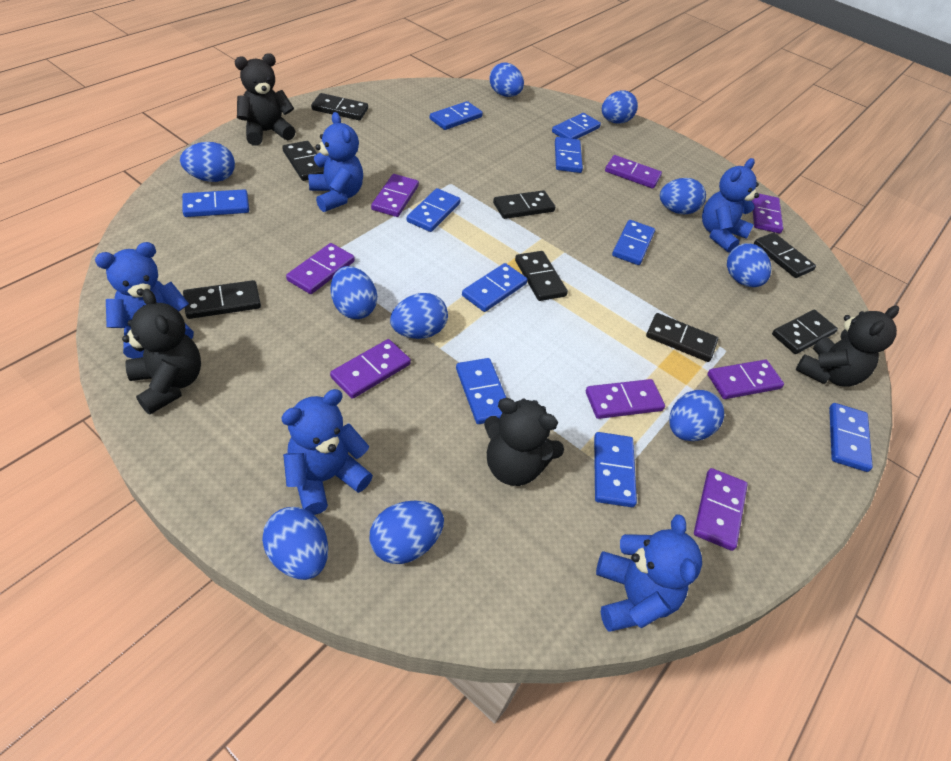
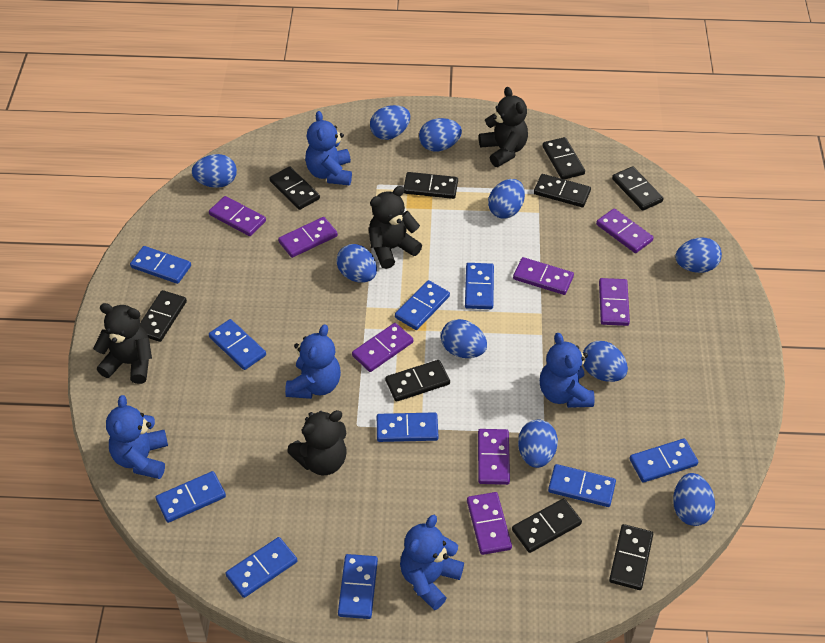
black domino: [183,280,261,319] [282,141,324,181] [311,93,368,120] [493,190,555,219] [515,251,568,301] [646,313,718,362] [754,233,816,278] [772,310,838,354] = 8 -> [140,290,187,342] [269,166,320,210] [385,360,450,402] [404,172,458,199] [512,498,582,553] [534,174,591,207] [542,137,585,179] [609,524,653,590] [612,166,664,211] = 9

